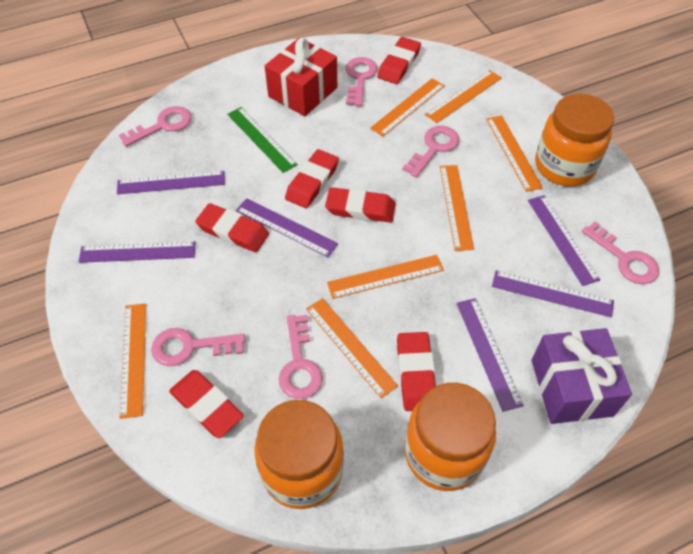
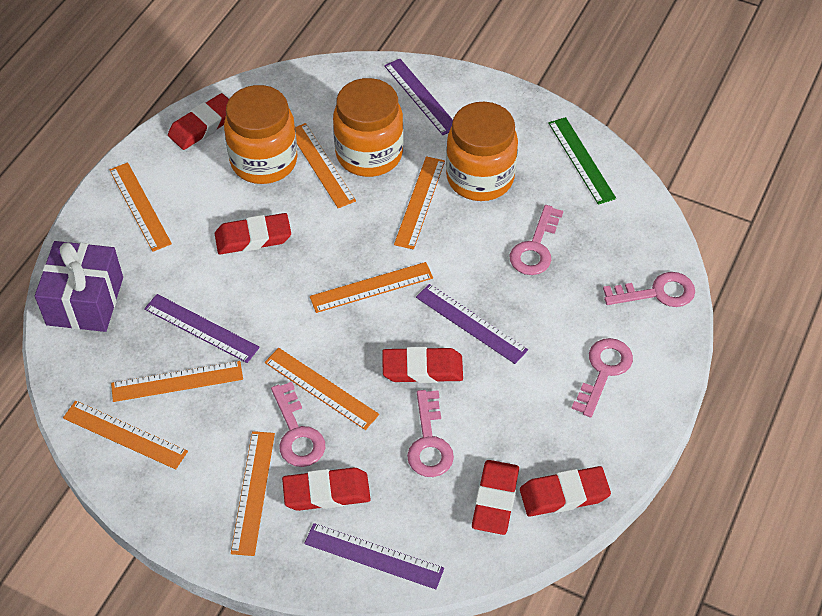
orange ruler: [120,303,146,419] [306,298,398,398] [327,255,444,299] [370,78,445,137] [425,70,502,123] [440,165,474,251] [486,115,543,192] = 7 -> [63,401,188,469] [109,162,172,252] [111,361,243,402] [231,431,275,556] [265,348,379,430] [295,123,356,208] [310,262,433,313] [394,156,445,249] = 8
pink key: [119,106,192,147] [151,328,245,366] [279,315,323,399] [345,57,378,106] [402,126,459,178] [582,221,659,284] = 6 -> [271,382,325,467] [407,390,454,477] [509,205,563,275] [572,338,633,417] [603,272,695,307] = 5
purple ruler: [78,241,196,263] [117,171,225,194] [236,198,338,257] [456,298,524,412] [492,270,614,318] [528,195,600,286] = 6 -> [144,294,260,363] [304,523,444,589] [384,59,453,135] [416,284,528,364] = 4
red gift: [265,38,337,116] = 1 -> none = 0

